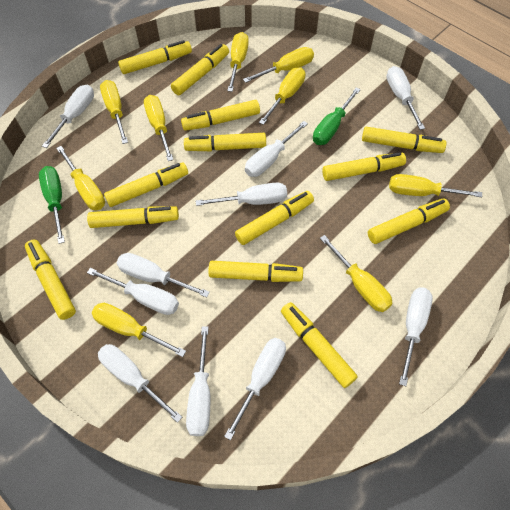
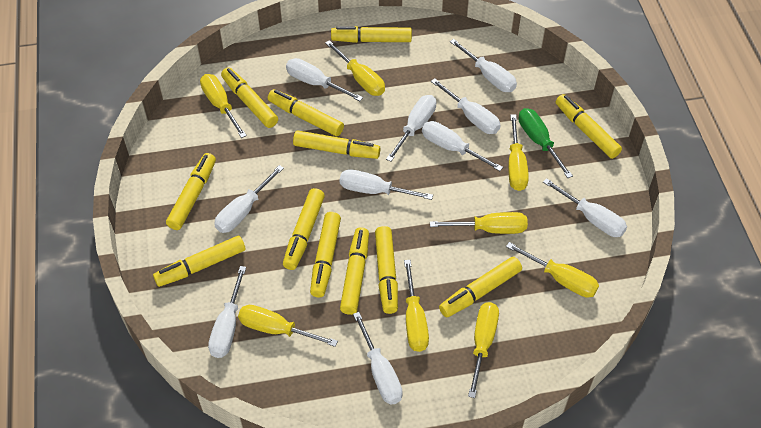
green screwdriver: [39,166,65,244] [313,87,361,145] = 2 -> [519,108,573,178] = 1
yellow marker: [25,240,76,320] [87,207,179,228] [104,162,188,207] [118,40,192,74] [171,44,229,95] [181,100,260,131] [184,133,266,151] [209,261,303,282] [235,191,314,245] [281,302,358,388] [322,152,406,181] [362,127,446,153] [368,199,450,244] = 13 -> [153,236,246,287] [166,153,216,230] [221,67,278,128] [268,89,344,137] [283,188,325,270] [293,130,381,159] [310,212,341,298] [331,26,412,43] [340,227,369,315] [375,226,398,314] [439,257,522,317] [555,94,622,159] = 12
yellow screwdriver: [56,146,105,210] [92,303,186,357] [100,80,128,144] [144,95,173,161] [227,32,249,92] [243,47,314,83] [259,67,305,125] [320,235,392,312] [389,174,482,197] = 9 -> [200,74,247,138] [238,305,338,347] [325,40,385,96] [404,260,429,352] [430,212,528,234] [468,302,499,398] [506,242,599,298] [508,114,529,191] = 8

